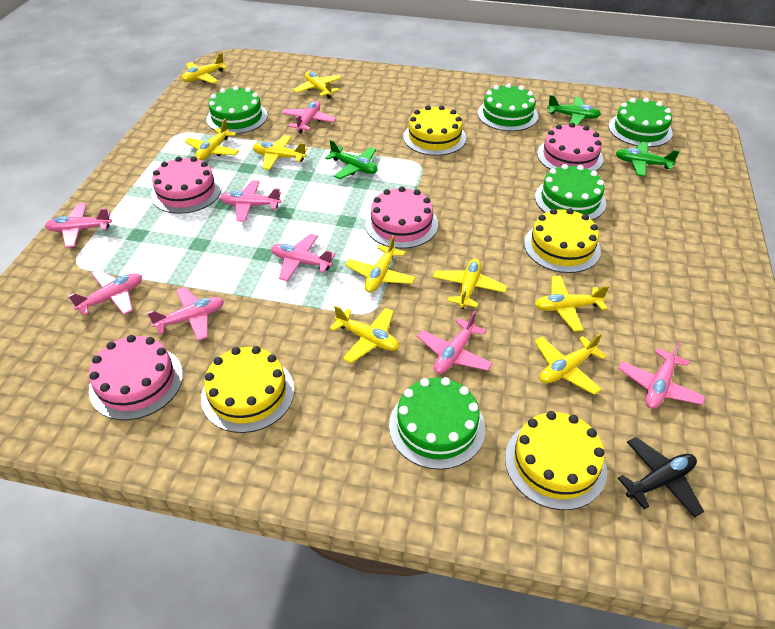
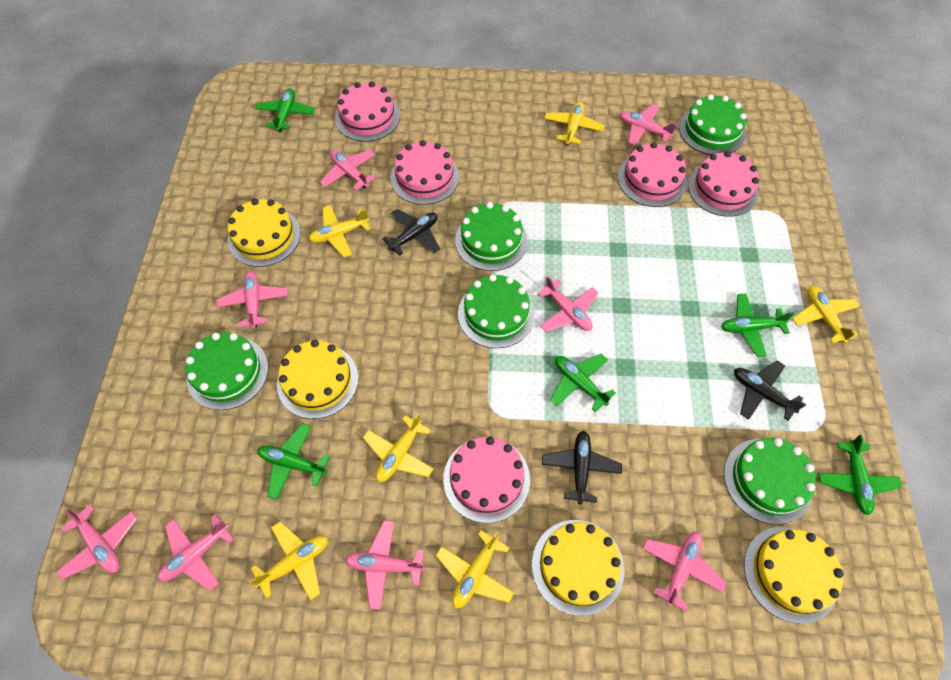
black plane: [618,437,704,517] = 1 -> [382,209,440,256] [542,431,622,504] [734,360,806,421] = 3
green plane: [325,140,378,179] [547,95,601,125] [616,141,680,177] = 3 -> [255,88,315,132] [258,423,330,500] [550,354,616,412] [721,293,795,357] [818,435,902,515] = 5
pink cake: [89,335,183,420] [151,156,222,214] [365,186,438,249] [537,123,603,171] = 4 -> [335,82,400,142] [391,140,459,205] [443,437,530,523] [618,142,687,207] [688,151,759,217] = 5
yellow plane: [182,53,228,84] [185,119,239,161] [253,135,308,170] [293,71,342,99] [329,305,399,363] [345,235,416,293] [433,258,507,309] [534,276,609,332] [535,333,607,395] = 9 -> [249,522,328,601] [309,205,371,257] [363,414,434,482] [436,530,514,608] [544,102,605,145] [792,286,860,344] = 6

